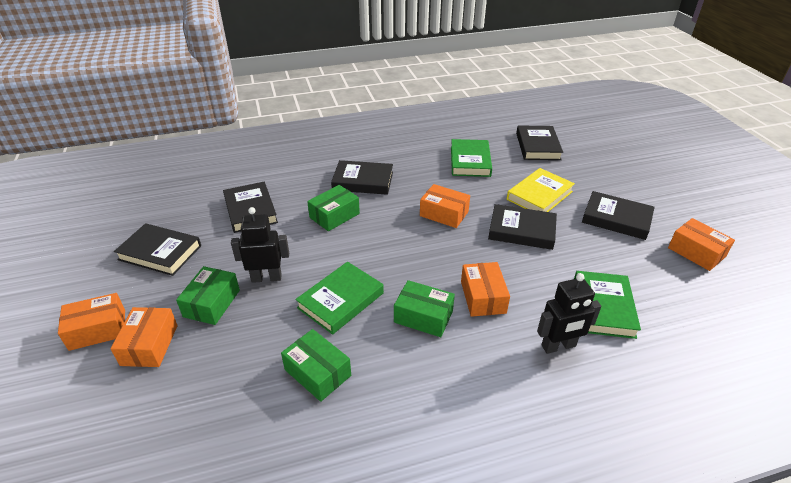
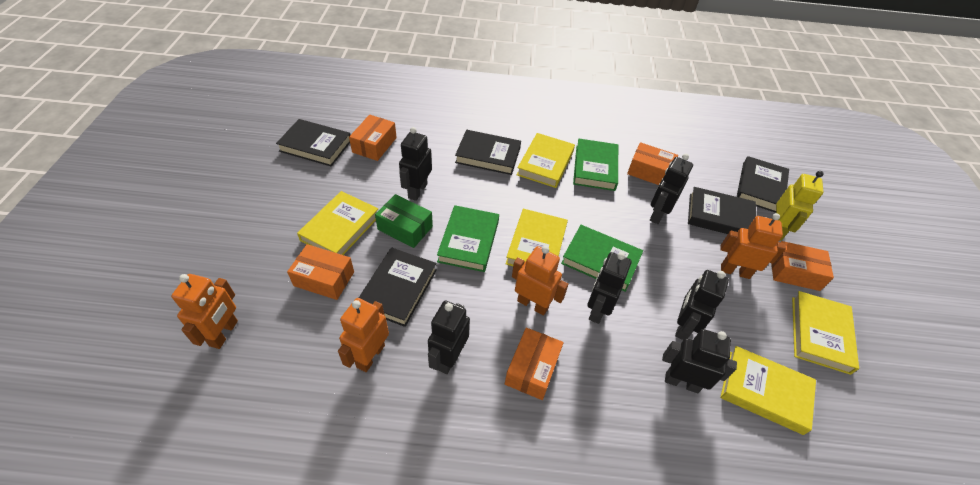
black book: [114,223,201,276] [223,182,278,233] [331,160,393,195] [488,204,557,250] [516,126,563,160] [582,191,655,240] = 6 -> [276,119,350,166] [359,247,437,327] [455,130,521,175] [688,187,756,234] [737,156,789,213] = 5
black robot: [231,207,289,283] [537,273,601,354] = 2 -> [399,127,432,201] [428,301,470,374] [587,252,631,324] [650,154,693,224] [662,329,737,393] [675,270,729,340] = 6
green box: [176,266,240,325] [281,329,351,402] [307,185,360,231] [394,280,455,337] = 4 -> [375,194,433,248] = 1
orange robot: none = 0 -> [171,274,238,349] [338,298,389,372] [512,246,568,316] [720,213,786,279] = 4
yellow book: [507,168,575,212] = 1 -> [297,191,378,255] [506,209,568,266] [517,133,575,188] [720,346,816,435] [792,291,859,375] = 5
yellow robot: none = 0 -> [776,171,823,241] = 1

